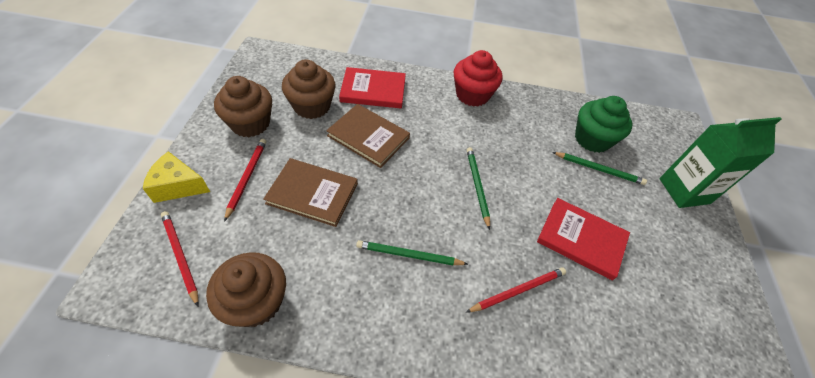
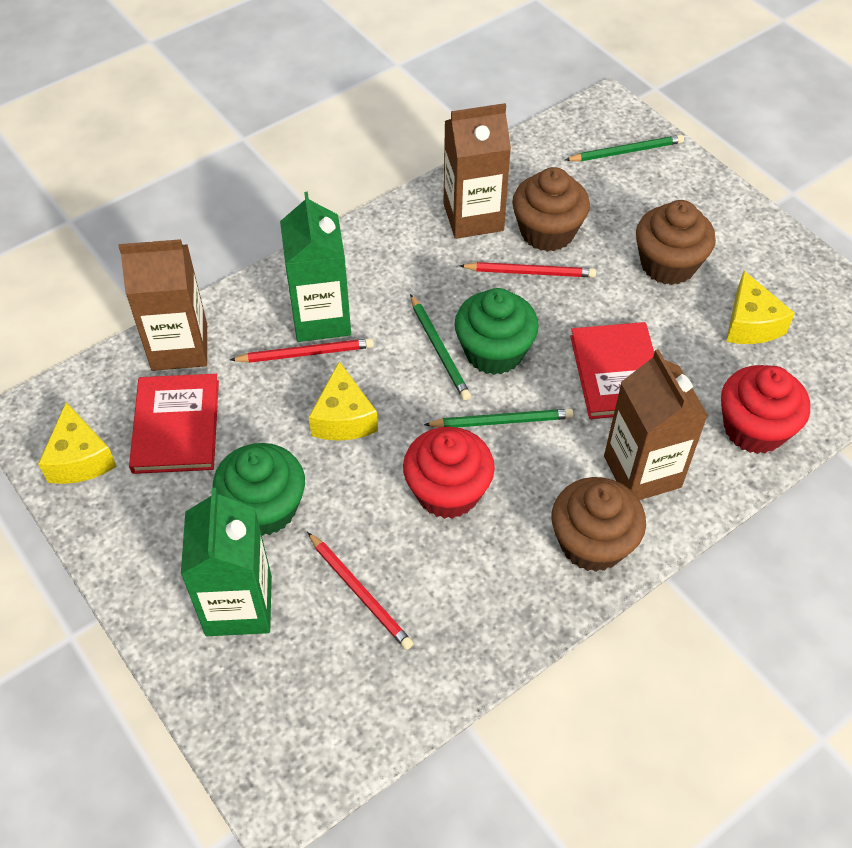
brown book: [263,158,358,227] [326,104,410,168] = 2 -> none = 0
brown carton: none = 0 -> [119,239,207,371] [443,103,511,239] [604,349,708,500] = 3
green carton: [659,117,781,208] = 1 -> [181,488,272,636] [280,192,351,342] = 2
green cupcake: [575,96,632,153] = 1 -> [213,443,305,536] [454,288,539,375] = 2
red cupcake: [454,50,503,107] = 1 -> [403,427,495,519] [721,365,810,454] = 2
yellow cheese: [143,151,210,203] = 1 -> [38,402,117,484] [309,361,378,441] [726,271,795,344] = 3

